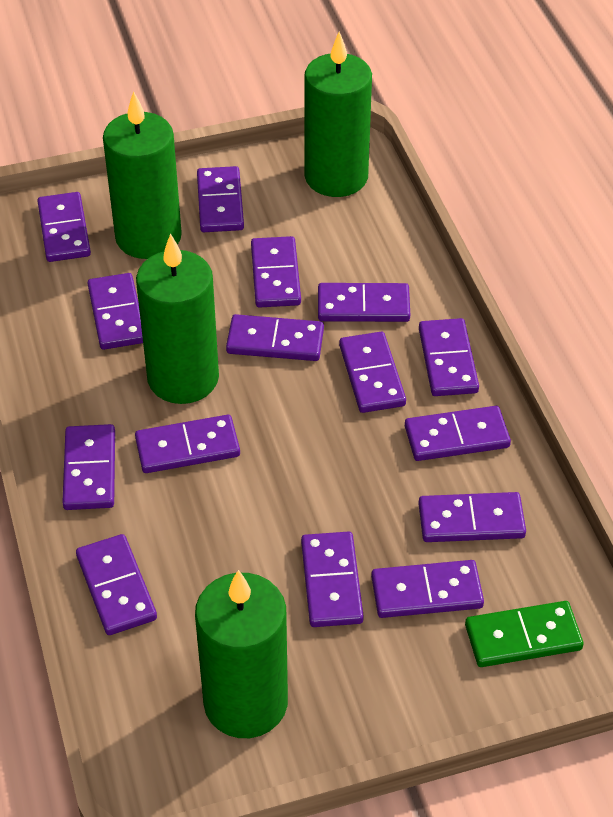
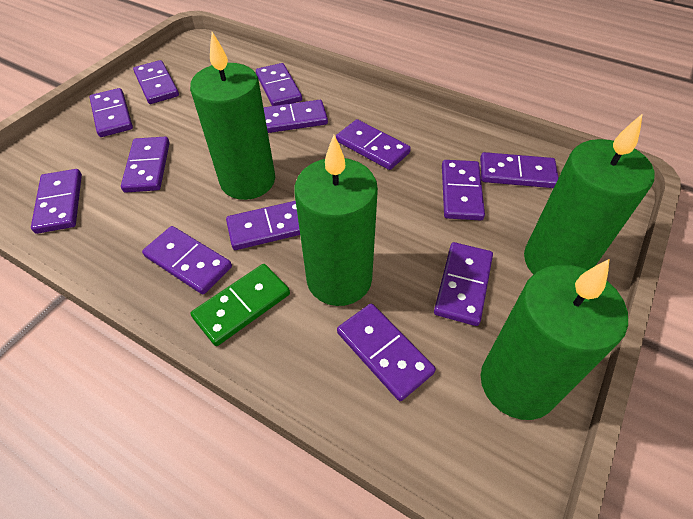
purple domino: [37,192,91,262] [62,424,115,510] [76,534,157,635] [88,273,143,350] [135,415,240,473] [197,166,244,232] [226,314,324,361] [251,236,301,308] [301,532,364,627] [318,283,410,322] [339,332,406,413] [371,560,484,618] [405,406,511,461] [418,492,526,542] [419,318,479,396] = 15 -> [31,169,82,234] [89,88,133,137] [121,137,170,193] [133,60,179,104] [142,226,232,294] [226,201,300,250] [256,63,302,106] [263,100,328,133] [336,119,411,170] [337,304,436,401] [434,242,493,326] [442,160,485,220] [480,152,559,188] = 13

